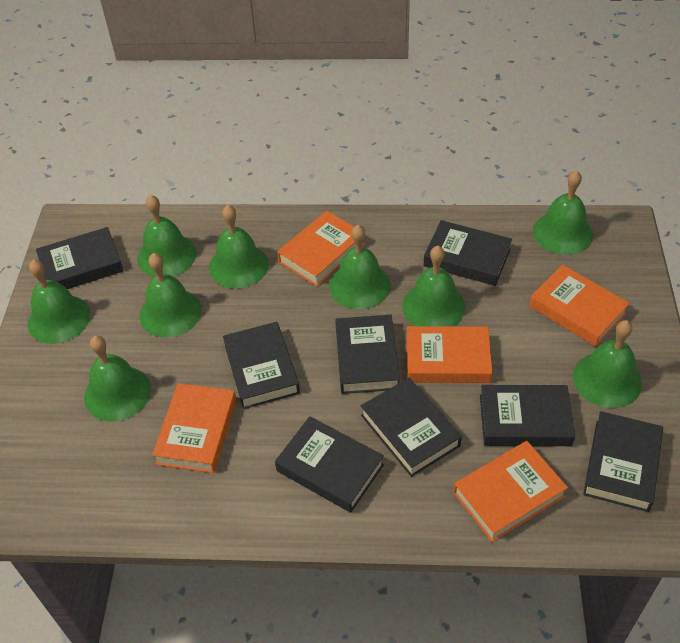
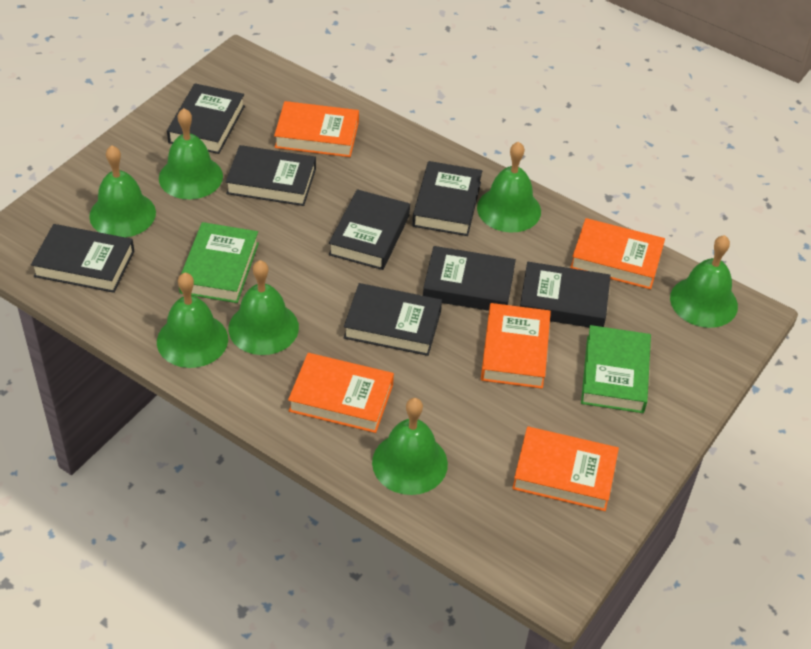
green bell: [28,260,90,344] [84,335,151,422] [137,195,196,277] [139,253,202,338] [209,205,269,289] [329,225,391,309] [402,246,465,326] [533,170,593,255] [573,320,642,408] = 9 -> [89,145,156,237] [157,273,228,368] [159,108,223,199] [229,260,299,355] [372,398,448,495] [477,142,541,233] [670,235,738,328] = 7
green book: none = 0 -> [179,222,259,303] [581,325,651,413] = 2

